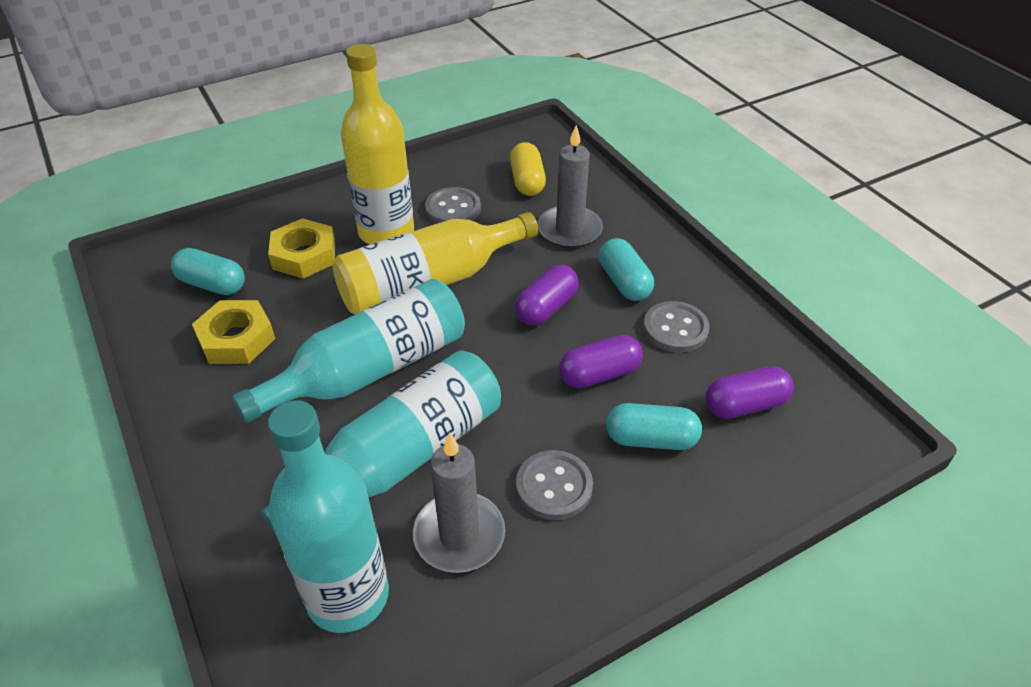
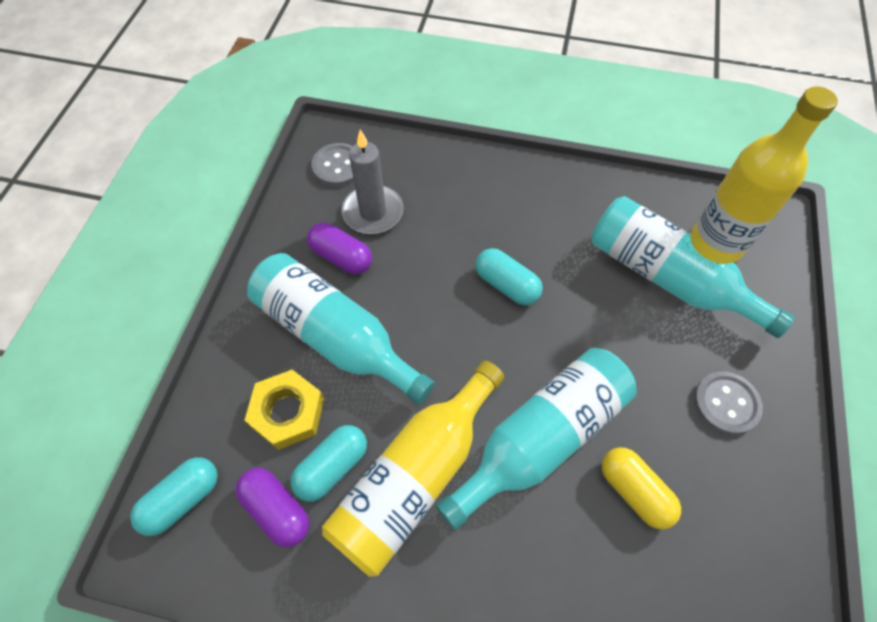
grey button: [425,187,481,224] [516,450,593,520] [643,301,710,353] = 3 -> [312,143,354,187] [694,371,763,435] = 2
grey candle: [413,432,505,573] [537,125,603,248] = 2 -> [342,130,404,234] = 1
purple capsule: [515,265,579,326] [559,335,643,388] [706,366,794,419] = 3 -> [235,468,309,547] [307,223,372,274] = 2
yellow nut: [192,300,275,364] [268,218,335,278] = 2 -> [245,370,324,450] = 1

